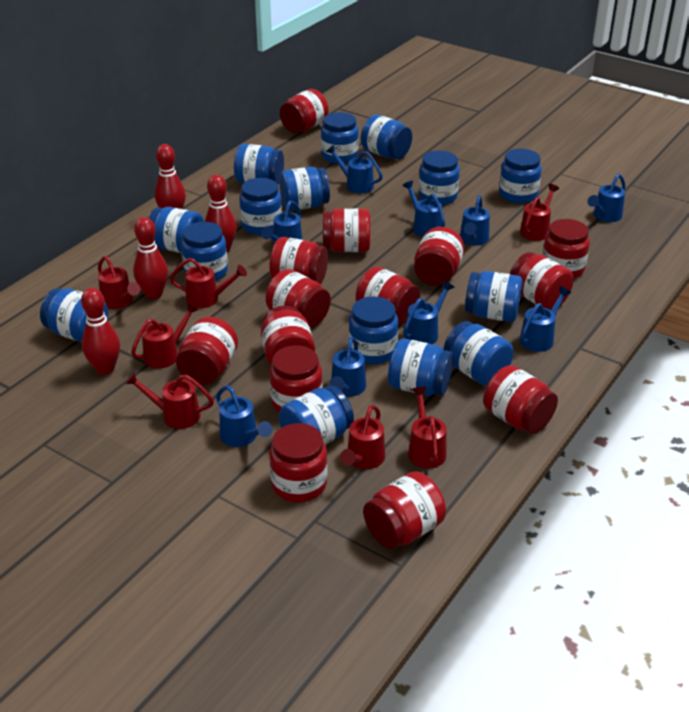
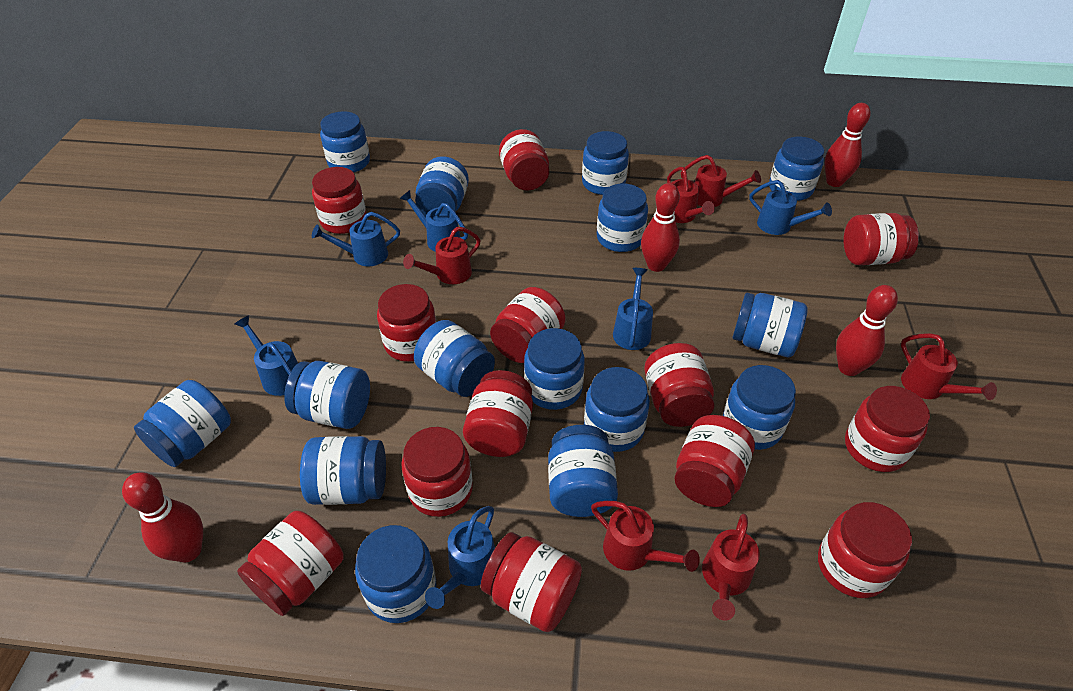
blue watering can: [216,386,272,447] [261,201,302,245] [326,145,383,193] [329,337,366,397] [403,181,445,237] [403,281,455,344] [460,195,490,245] [520,286,571,352] [587,174,625,222] = 9 -> [235,315,298,396] [312,212,400,266] [400,190,468,252] [425,506,495,609] [613,268,653,350] [749,180,832,235] = 6
red jar: [176,317,238,384] [261,306,315,365] [266,269,331,327] [269,237,328,284] [269,423,327,502] [270,345,323,413] [280,89,329,133] [323,209,370,252] [356,267,420,324] [363,471,446,549] [414,227,464,286] [483,365,558,434] [510,252,574,310] [542,219,590,279] = 14 -> [237,511,344,616] [312,167,367,234] [377,284,436,362] [402,427,473,517] [463,370,533,457] [481,532,582,632] [490,287,566,363] [499,129,549,191] [644,343,715,427] [674,415,755,507] [818,502,912,598] [843,213,919,265] [845,386,930,472] = 13
red watering can: [98,256,140,309] [125,372,214,429] [131,303,199,368] [170,258,247,308] [340,405,385,469] [408,387,447,468] [520,184,559,241] = 7 -> [403,227,481,284] [591,501,700,572] [667,167,715,223] [681,155,761,207] [702,514,760,621] [901,333,997,400] = 6

